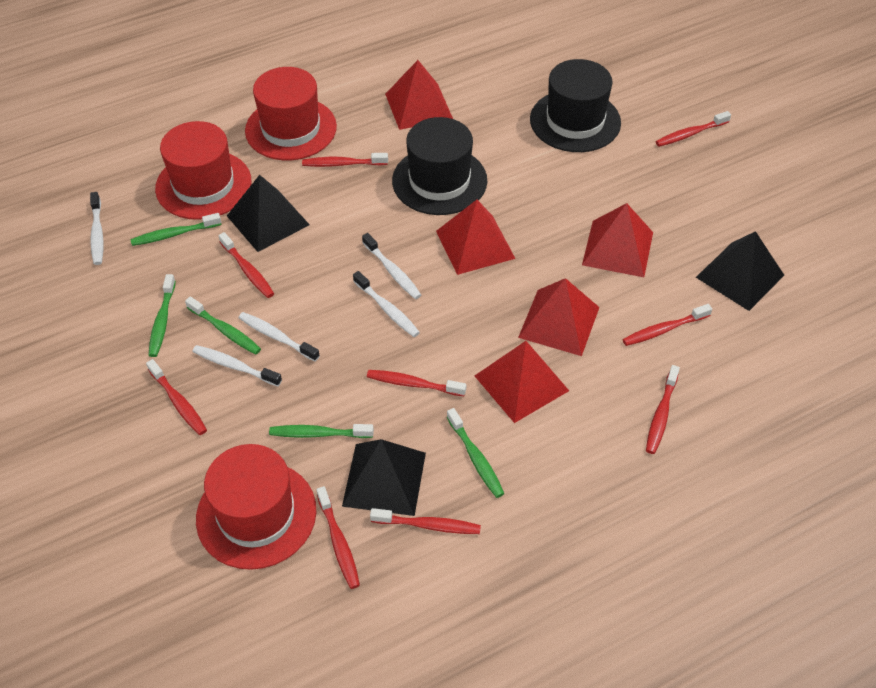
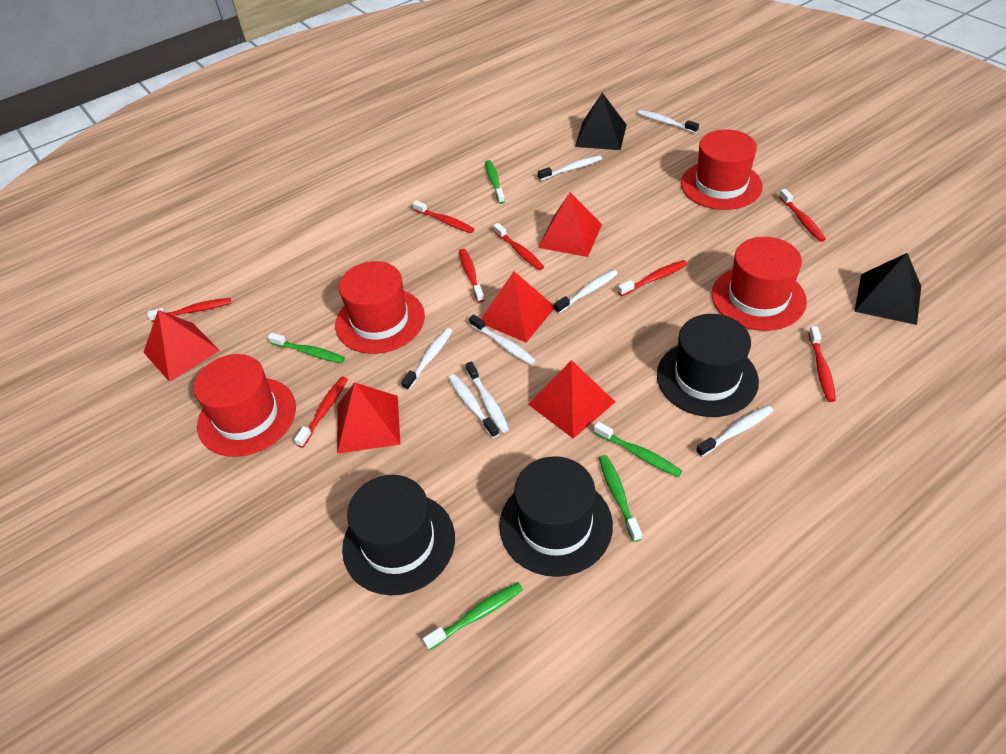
black hat: [392,117,487,215] [530,59,621,152] = 2 -> [342,475,455,595] [499,456,613,577] [657,314,759,417] = 3
black pyramid: [227,175,310,252] [342,439,426,516] [696,231,784,311] = 3 -> [575,93,627,150] [854,253,921,325] = 2
red hat: [155,121,251,220] [196,444,316,570] [245,67,337,160] = 3 -> [194,354,296,457] [335,261,425,354] [681,130,763,210] [712,237,807,331] = 4
red toothbrush: [146,359,207,435] [218,232,274,298] [302,153,388,167] [316,486,360,589] [367,370,466,396] [370,508,481,534] [622,304,712,346] [646,365,680,454] [655,111,731,147] = 9 -> [148,298,231,322] [294,377,348,448] [413,200,474,233] [459,249,484,303] [493,223,544,270] [618,260,688,296] [779,189,826,242] [808,326,836,402] = 8
white toothbrush: [90,192,104,265] [192,345,282,386] [239,312,320,362] [353,271,420,337] [362,233,421,299] = 5 -> [401,328,452,391] [448,374,499,438] [466,361,509,433] [469,314,536,365] [538,155,602,181] [554,270,618,314] [638,110,699,133] [696,405,773,457] = 8

